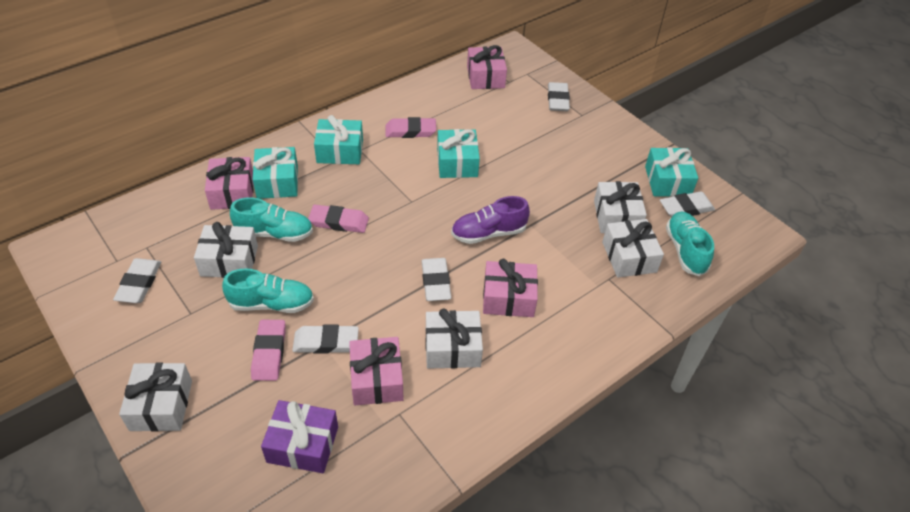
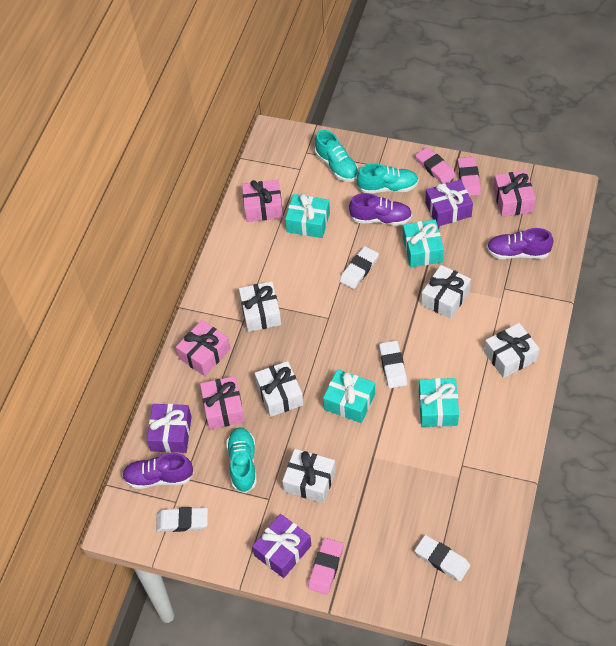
purple gift: [261,400,338,473] = 1 -> [147,404,192,453] [252,514,311,578] [425,180,473,226] = 3
purple shoe: [451,196,530,244] = 1 -> [122,453,194,489] [349,193,412,226] [487,228,553,259] = 3
white eraser: [113,258,161,303] [292,325,359,354] [422,258,451,301] [548,82,570,111] [660,191,715,217] = 5 -> [156,507,208,532] [340,246,379,289] [379,341,407,388] [415,535,470,581] = 4

